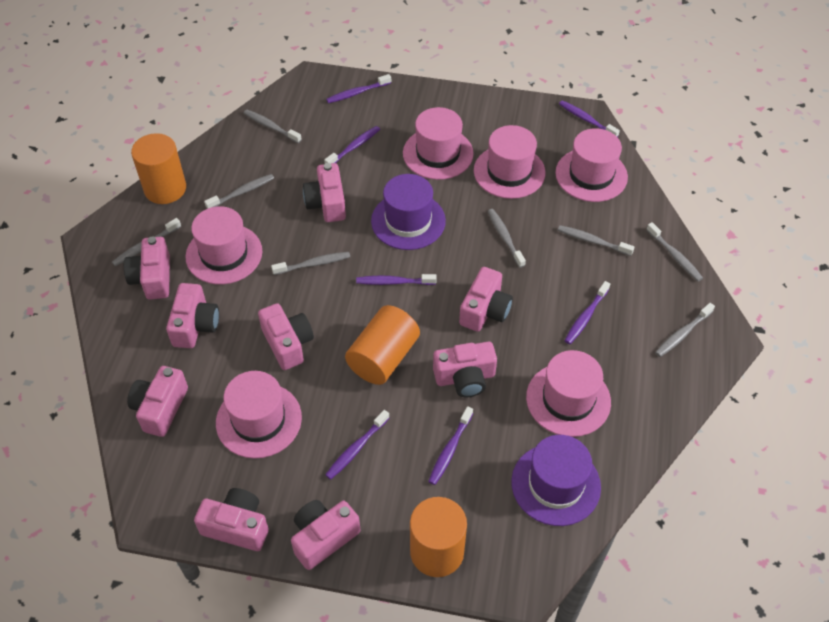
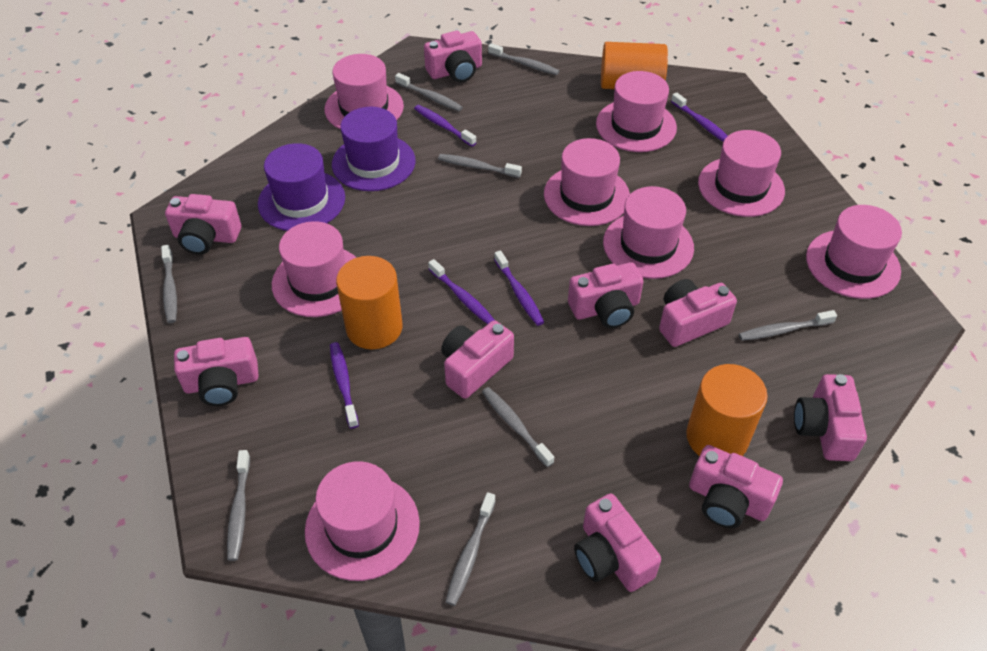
pink hat: [185,206,262,284] [216,371,302,459] [403,107,474,180] [474,125,546,199] [526,350,611,437] [555,128,628,202] = 6 -> [272,221,357,317] [305,461,420,581] [324,54,404,130] [544,138,630,226] [596,71,677,152] [603,186,694,279] [698,130,785,217] [806,205,902,299] = 8
purple toothbrush: [324,126,380,164] [325,410,389,480] [326,74,391,103] [356,274,437,285] [428,406,473,485] [559,100,620,137] [564,281,610,344] = 7 -> [330,342,359,429] [414,105,477,147] [428,259,494,324] [494,250,544,326] [671,92,728,142] = 5

